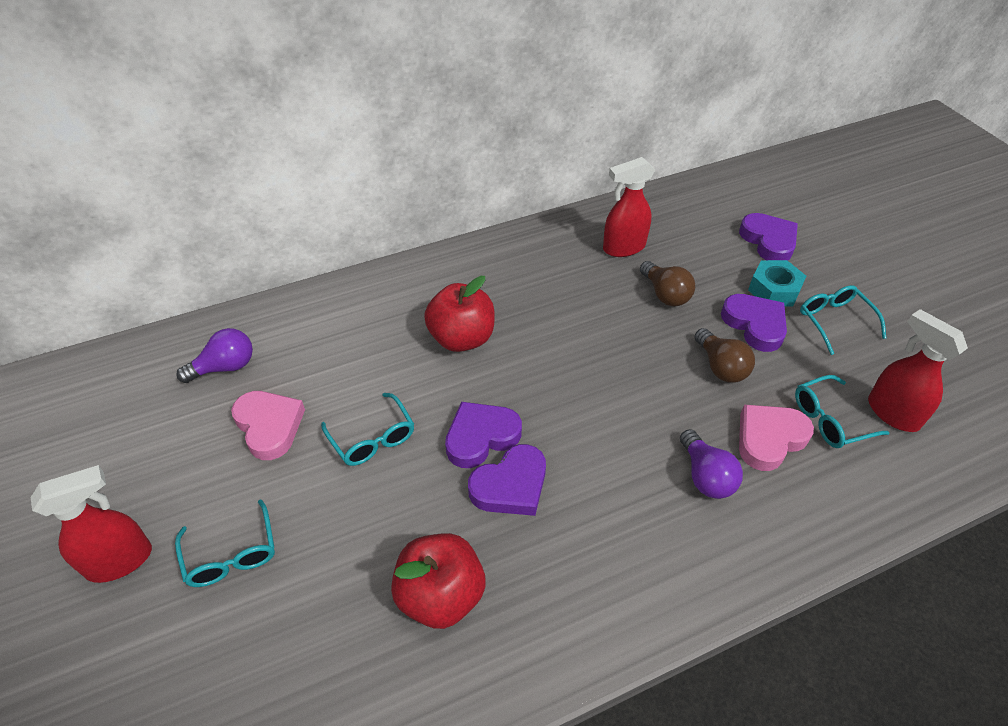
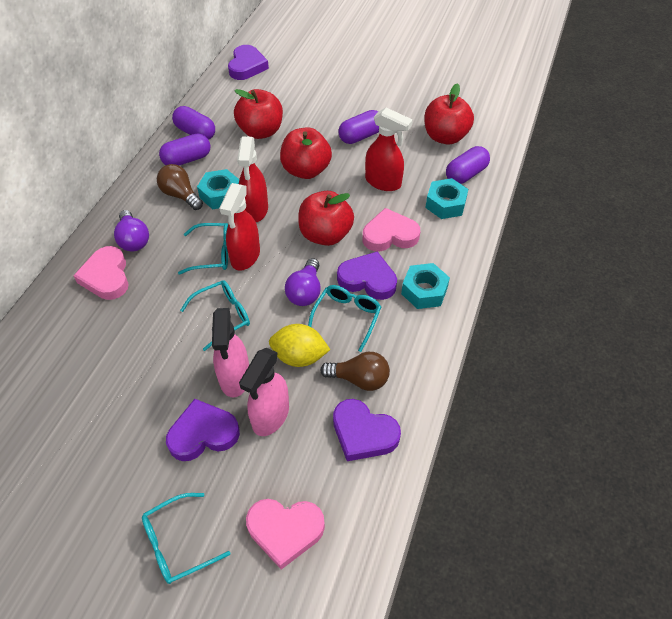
pink heart: [231,391,305,460] [739,405,814,471] = 2 -> [73,246,129,300] [246,499,325,570] [362,208,420,252] = 3
pink spray bottle: none = 0 -> [212,308,249,397] [239,348,289,436] = 2
purple capsule: none = 0 -> [159,133,211,166] [172,106,215,140] [338,110,379,144] [446,146,490,184] = 4
red apple: [391,533,486,629] [424,276,495,352] = 2 -> [234,89,283,139] [280,127,332,179] [298,191,354,246] [424,83,474,145] = 4
turquoise nut: [748,260,806,307] = 1 -> [197,169,239,209] [401,263,450,309] [425,178,469,219] = 3
yellow lemon: none = 0 -> [269,324,330,367] = 1

